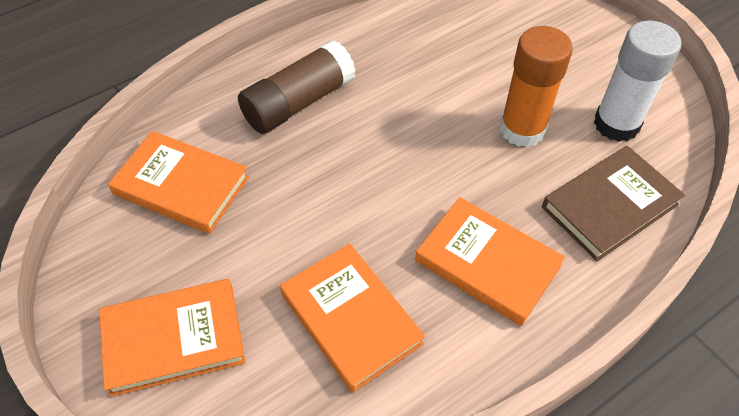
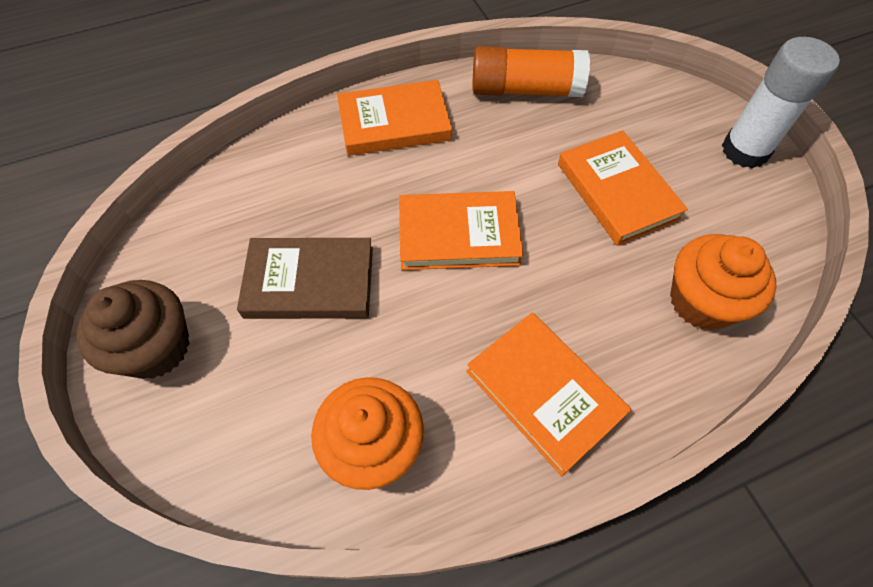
brown cupcake: none = 0 -> [76,280,189,379] = 1
brown glue stick: [238,40,356,134] = 1 -> none = 0
orange cupcake: none = 0 -> [311,377,424,490] [670,234,777,330] = 2

